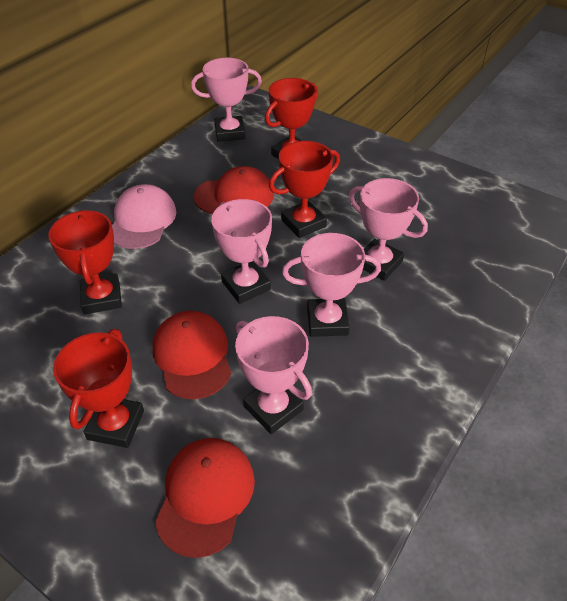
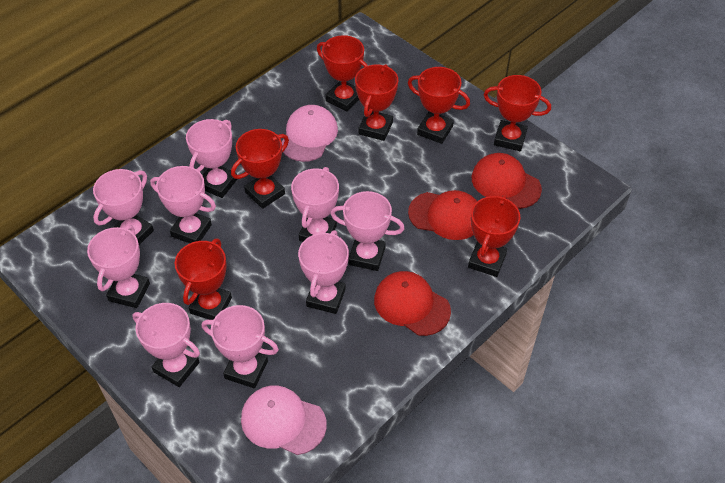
pink cap: [112,184,177,249] = 1 -> [241,385,327,455] [282,105,338,162] = 2
pink trophy: [191,58,262,142] [211,199,272,304] [235,316,312,434] [282,233,381,337] [349,178,428,281] = 5 -> [87,225,150,308] [93,169,154,245] [132,303,200,387] [150,166,216,243] [186,119,237,198] [202,305,279,388] [291,167,339,242] [298,230,349,314] [331,191,405,271] = 9
red trophy: [48,210,122,314] [53,329,144,448] [265,78,318,159] [269,141,340,238] = 4 -> [175,239,232,320] [231,129,289,209] [317,35,368,112] [355,64,398,141] [408,67,470,144] [468,195,520,277] [484,75,551,151] = 7

